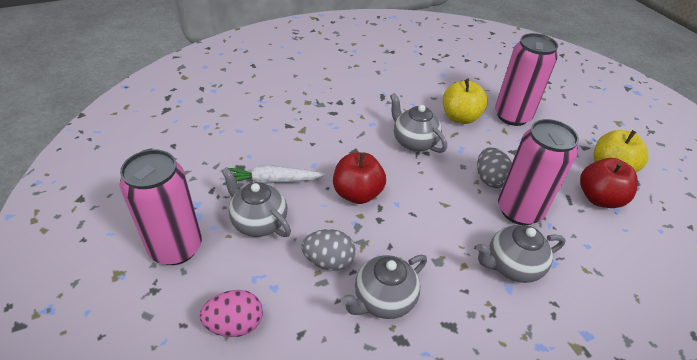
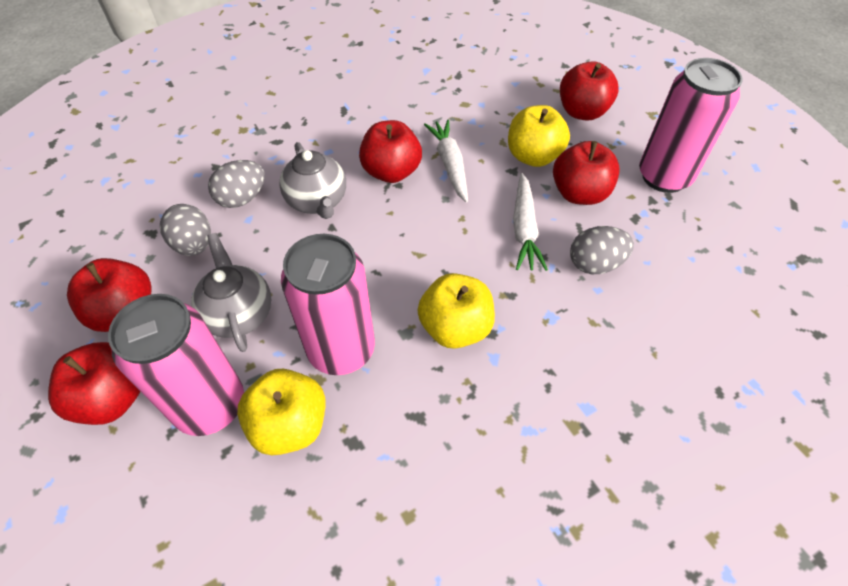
grey egg: [301,229,355,271] [477,147,512,188] = 2 -> [160,204,211,256] [208,160,265,208] [570,226,634,274] = 3
grey teapot: [221,167,291,237] [341,255,427,319] [390,93,447,153] [476,225,565,283] = 4 -> [191,233,271,352] [279,142,346,219] = 2
pink egg: [199,290,263,337] = 1 -> none = 0
red apple: [333,152,386,204] [580,158,638,208] = 2 -> [48,342,140,425] [67,258,152,332] [359,120,422,183] [553,141,620,205] [560,61,619,121] = 5
white carrot: [223,166,325,185] = 1 -> [424,120,468,203] [513,173,548,271] = 2
yellow apple: [443,79,488,124] [593,130,648,172] = 2 -> [237,369,325,455] [417,273,495,349] [508,105,570,167] = 3

